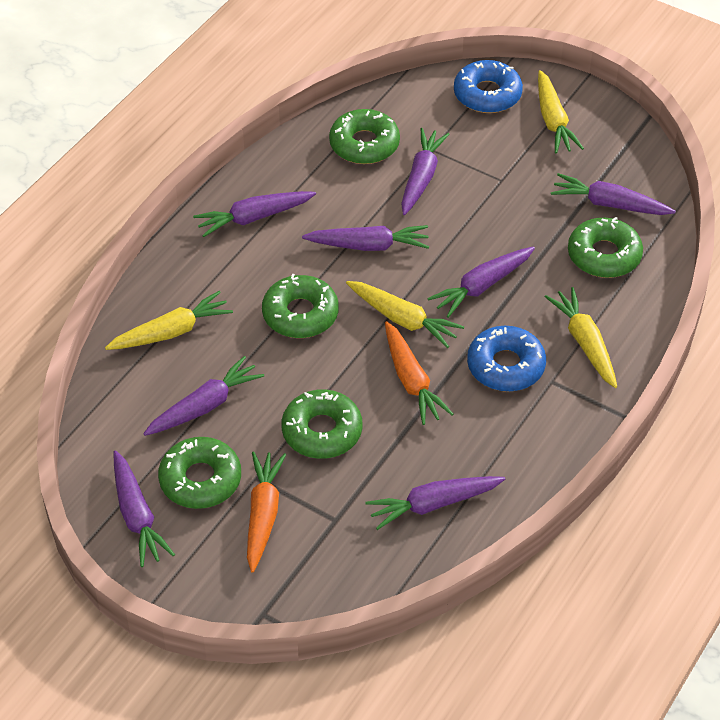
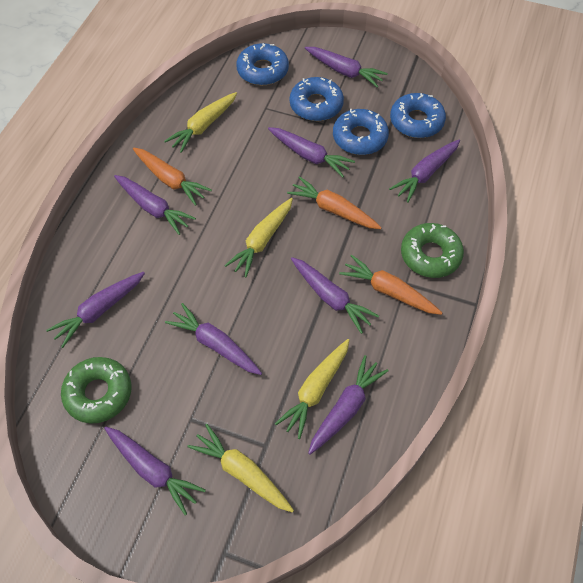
blue donut: [454,60,523,113] [467,326,546,391] = 2 -> [236,43,289,85] [290,77,344,121] [333,109,389,155] [390,93,446,138] = 4
green donut: [158,437,241,509] [262,274,339,338] [282,389,362,459] [329,109,400,164] [568,217,643,278] = 5 -> [61,357,132,424] [401,223,464,278] = 2
orange carrot: [247,451,286,573] [385,321,453,425] = 2 -> [133,147,212,206] [287,176,382,229] [339,255,442,315] = 3
purple carrot: [114,450,175,567] [143,356,264,436] [193,191,316,237] [302,225,429,251] [365,476,505,530] [401,128,449,215] [427,246,535,318] [551,173,676,215] = 8 -> [46,272,145,348] [104,427,206,515] [114,175,196,235] [165,303,262,375] [268,127,355,177] [291,257,379,334] [305,47,388,88] [308,355,389,455] [389,140,460,203] = 9

